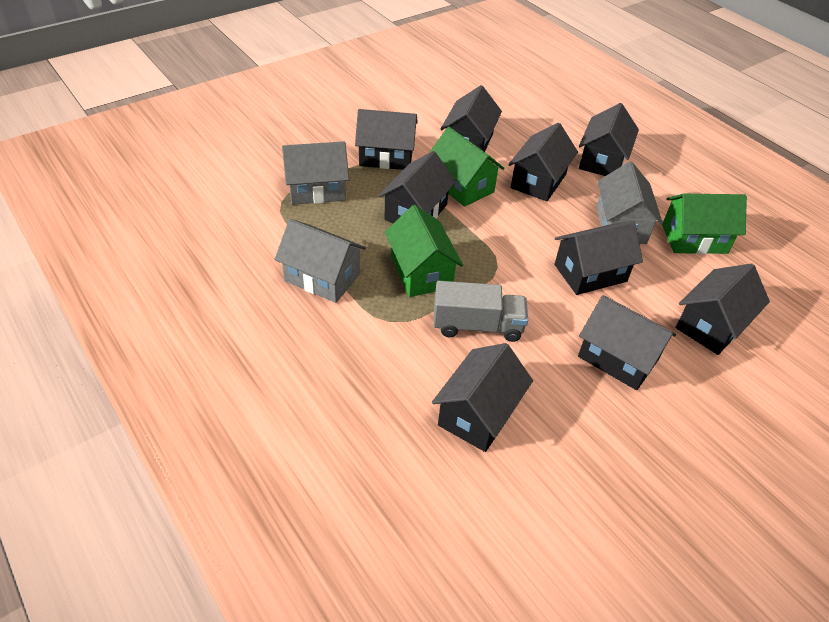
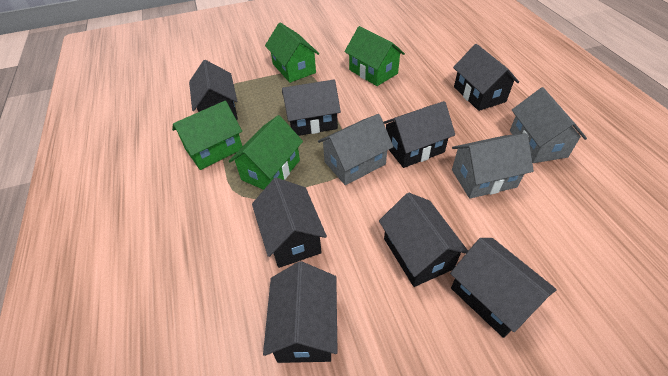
black house: [355,109,418,170] [378,151,456,223] [432,343,533,452] [440,85,502,152] [508,123,578,201] [555,221,643,295] [578,295,676,390] [579,103,639,176] [675,263,770,355] = 9 -> [189,60,238,120] [252,178,327,268] [263,261,338,363] [282,79,341,136] [379,193,468,287] [383,101,455,168] [450,238,557,338] [453,44,519,111] = 8
green house: [385,205,463,297] [429,127,504,207] [662,194,747,254] = 3 -> [172,101,243,170] [229,115,303,190] [265,22,319,83] [344,26,405,86] = 4
grey truck: [433,281,528,342] = 1 -> none = 0

